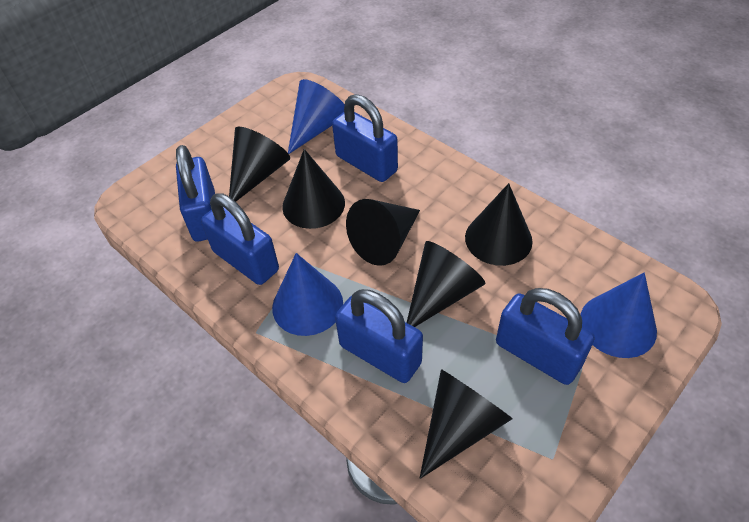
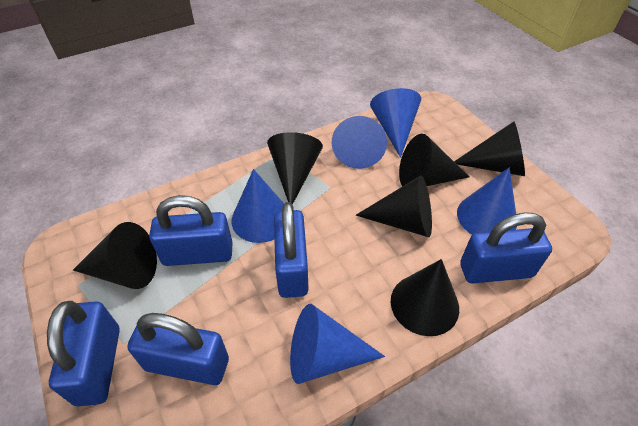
blue cone: [272,253,343,336] [288,79,345,154] [580,273,657,358] = 3 -> [232,169,284,243] [290,304,385,384] [332,116,387,169] [370,88,421,158] [457,167,517,235] = 5

